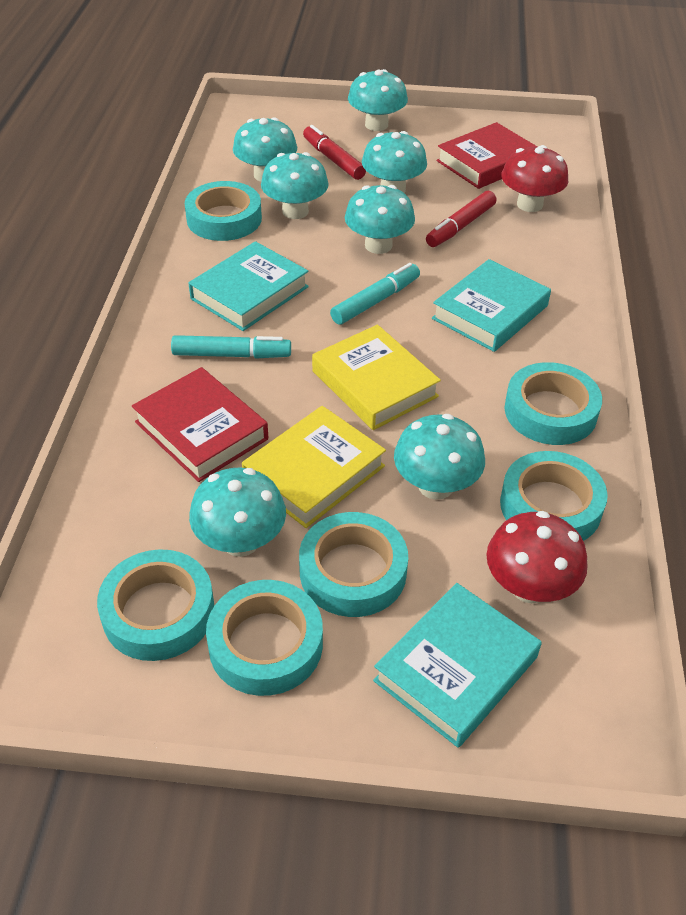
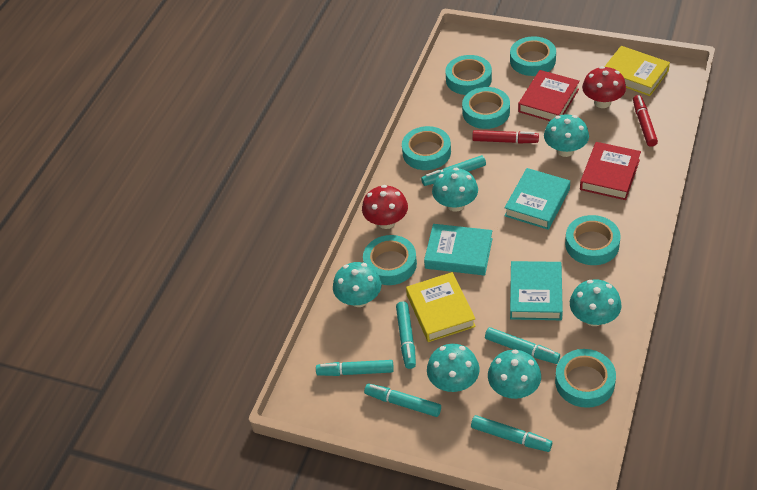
turquoise marker: [171,335,291,359] [330,263,420,325] = 2 -> [316,360,394,376] [364,383,441,417] [396,302,416,369] [421,155,486,186] [471,415,552,452] [485,327,560,364] = 6
turquoise mushroom: [189,468,286,557] [233,117,297,182] [261,152,329,219] [345,185,415,254] [348,69,408,131] [362,131,427,193] [394,414,485,500] = 7 -> [333,262,381,307] [427,344,480,392] [432,167,478,212] [488,349,541,399] [544,114,589,157] [570,279,621,326] = 6
turquoise tape: [97,549,214,661] [185,181,262,241] [206,580,323,696] [299,512,408,617] [500,451,608,541] [505,362,602,445] = 6 -> [363,235,417,285] [402,126,451,170] [445,55,492,95] [462,87,510,129] [510,36,556,76] [555,349,616,408] [565,215,621,265] = 7

